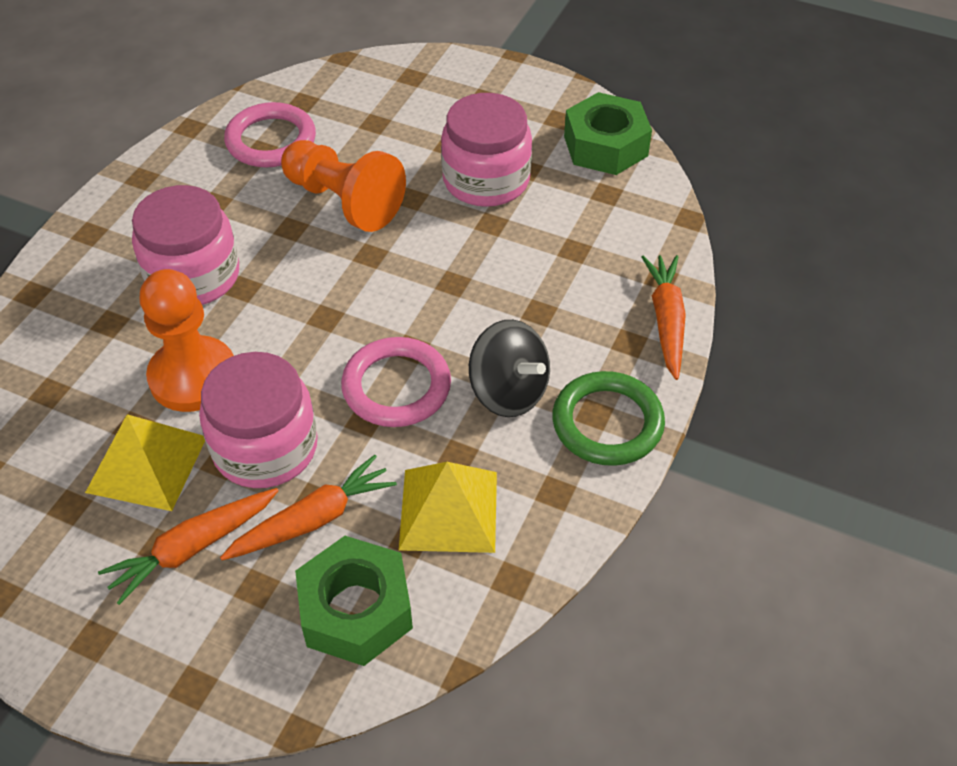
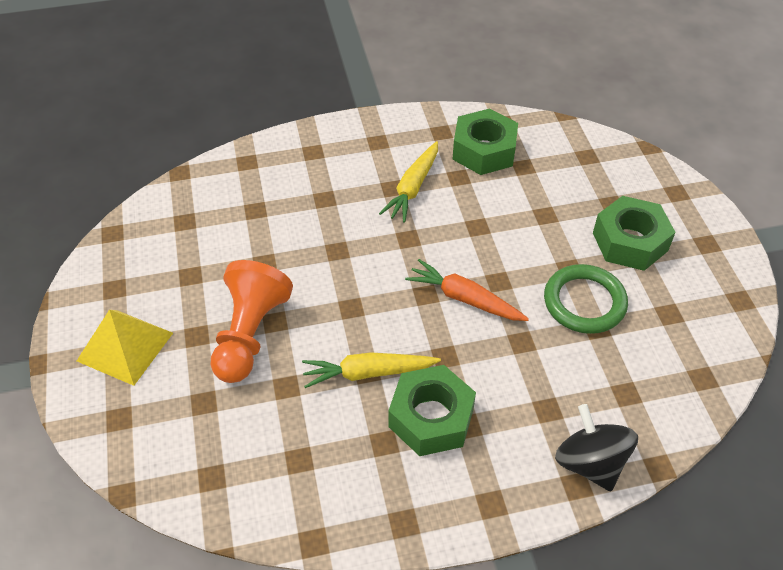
green nut: [295,536,413,666] [564,92,652,175] = 2 -> [388,365,476,456] [452,109,518,175] [593,196,676,271] = 3
orange carrot: [98,488,279,605] [220,455,397,560] [641,255,686,380] = 3 -> [405,259,529,321] = 1
orange pawn: [139,269,234,412] [281,140,406,232] = 2 -> [211,260,293,383] = 1
pink jar: [132,185,239,305] [199,352,318,488] [441,93,532,207] = 3 -> none = 0
pink ring: [224,102,316,168] [341,337,451,427] = 2 -> none = 0
yellow carrot: none = 0 -> [302,352,441,388] [379,141,438,223] = 2
yellow pyramid: [85,414,205,511] [399,462,497,553] = 2 -> [77,310,173,386] = 1

